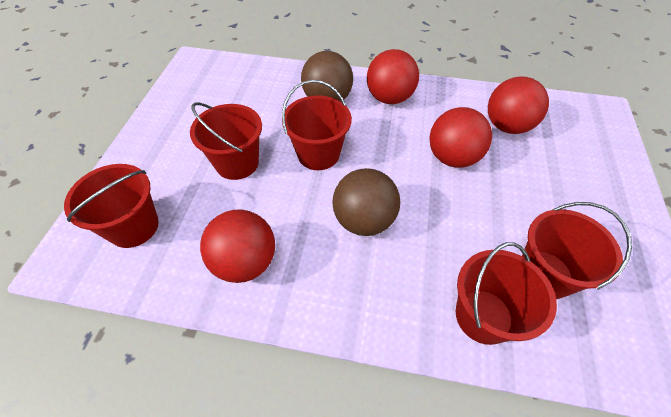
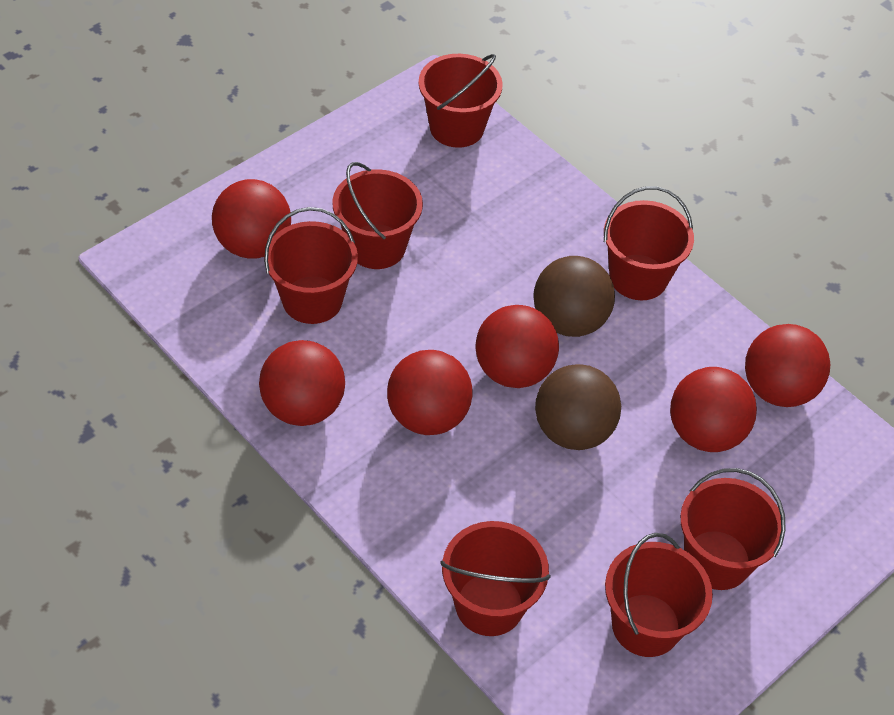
red ball: [200,210,275,283] [367,49,419,104] [429,107,492,168] [488,76,549,134] = 4 -> [212,179,291,259] [259,340,345,426] [387,350,473,435] [475,305,559,388] [670,367,757,452] [745,324,830,407] = 6
red bucket: [64,164,159,248] [190,102,262,180] [282,80,352,170] [456,242,557,345] [522,202,632,299] = 5 -> [264,207,358,324] [332,162,423,269] [418,54,503,148] [440,521,551,636] [604,186,694,300] [605,533,713,657] [680,468,786,590] = 7

